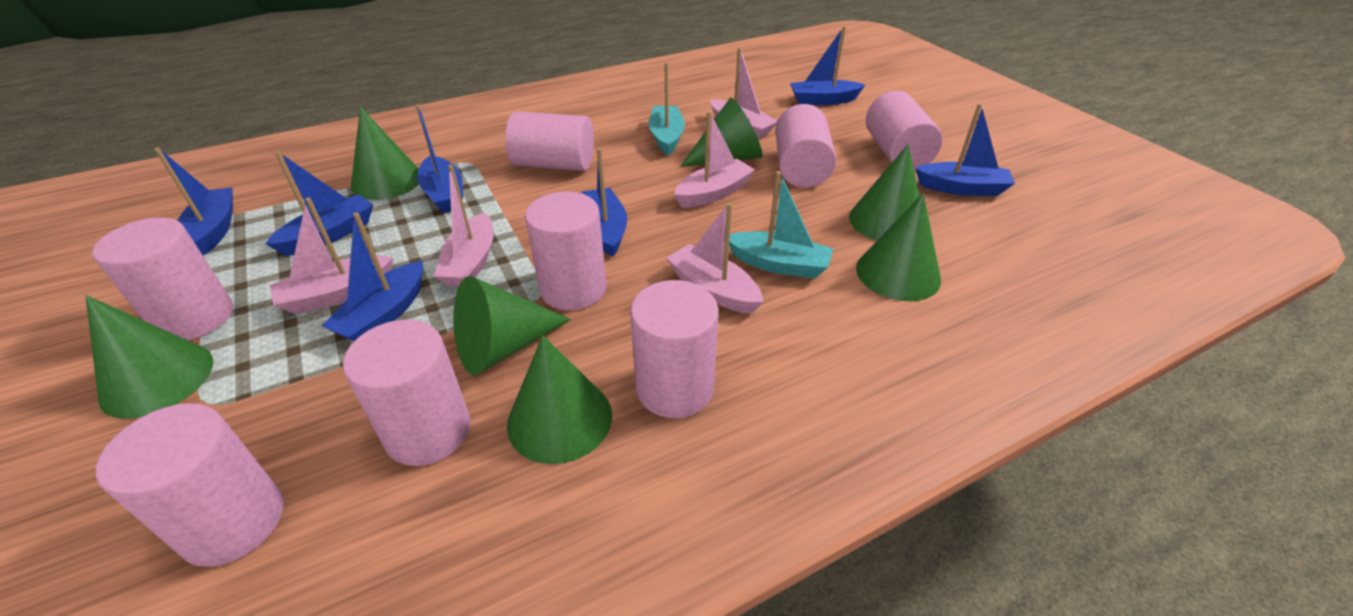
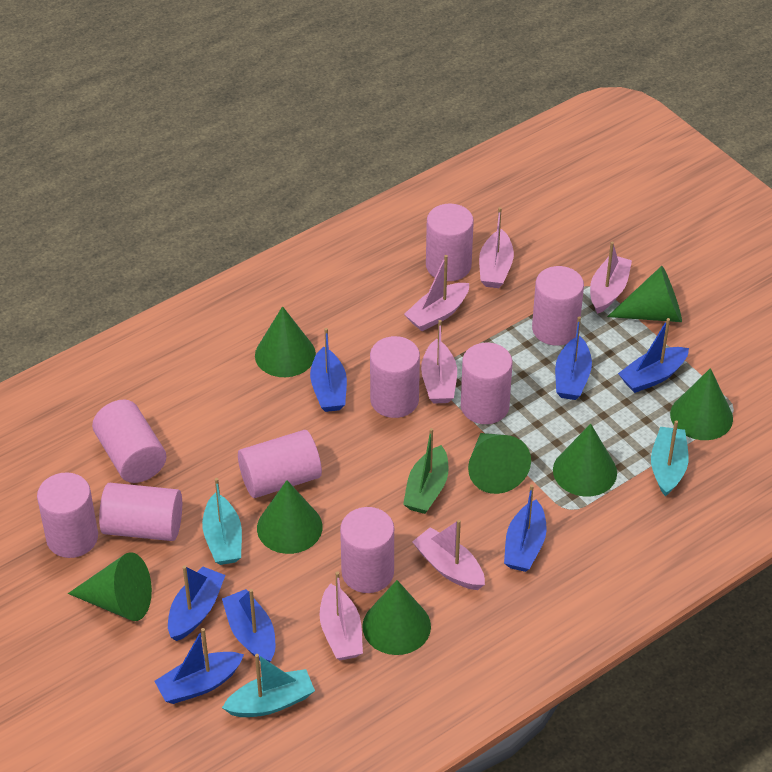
green boat: none = 0 -> [403,428,449,514] = 1
green cone: [86,295,213,419] [351,107,419,200] [453,276,571,375] [507,335,612,464] [680,98,763,167] [849,144,920,241] [856,193,941,301] = 7 -> [68,552,152,621] [255,306,316,377] [257,480,323,554] [362,580,431,655] [468,433,531,494] [553,424,617,497] [607,266,682,322] [670,368,733,440] = 8
pink boat: [270,197,393,314] [434,165,494,287] [667,203,763,314] [674,111,755,208] [710,48,777,140] = 5 -> [320,571,363,660] [404,255,469,331] [412,520,485,590] [421,320,457,404] [479,207,514,288] [590,242,632,314] = 6
pink cylinder: [92,217,233,340] [96,403,284,567] [343,319,471,466] [505,111,594,171] [525,192,607,310] [630,280,719,418] [775,104,836,188] [866,91,943,170] = 8 -> [37,472,98,558] [92,400,166,483] [99,483,182,541] [238,430,322,498] [340,507,394,593] [370,336,420,418] [426,203,474,281] [461,343,512,424] [532,266,584,346] = 9
turquoise boat: [648,62,685,156] [729,171,833,279] = 2 -> [202,478,242,565] [222,654,315,717] [651,420,689,496] = 3

